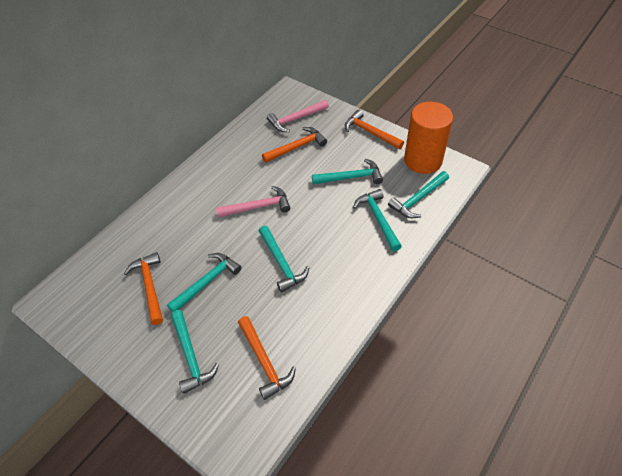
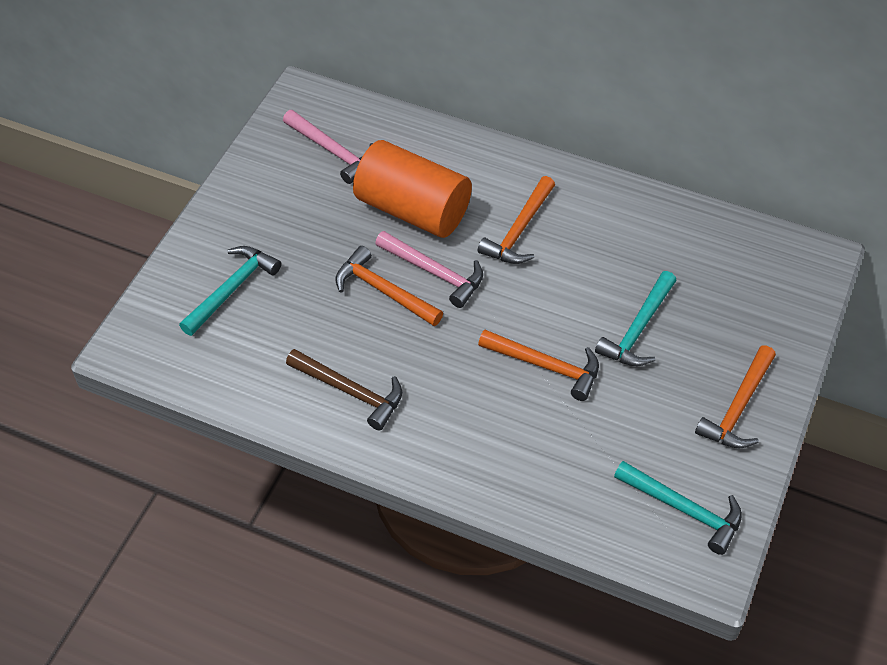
brown hammer: none = 0 -> [286,349,402,430] = 1
turquoise hammer: [167,253,241,312] [171,310,219,394] [259,226,309,293] [312,159,383,185] [353,189,402,251] [388,171,449,218] = 6 -> [179,246,281,336] [595,271,677,366] [614,461,742,555] = 3

